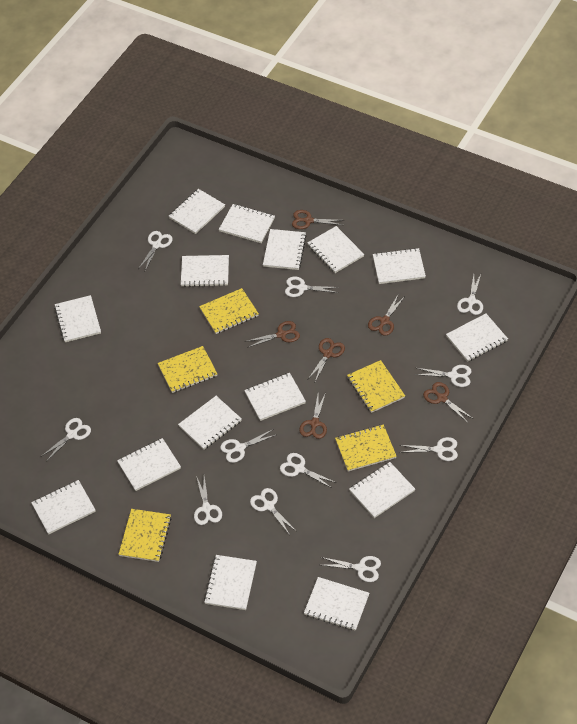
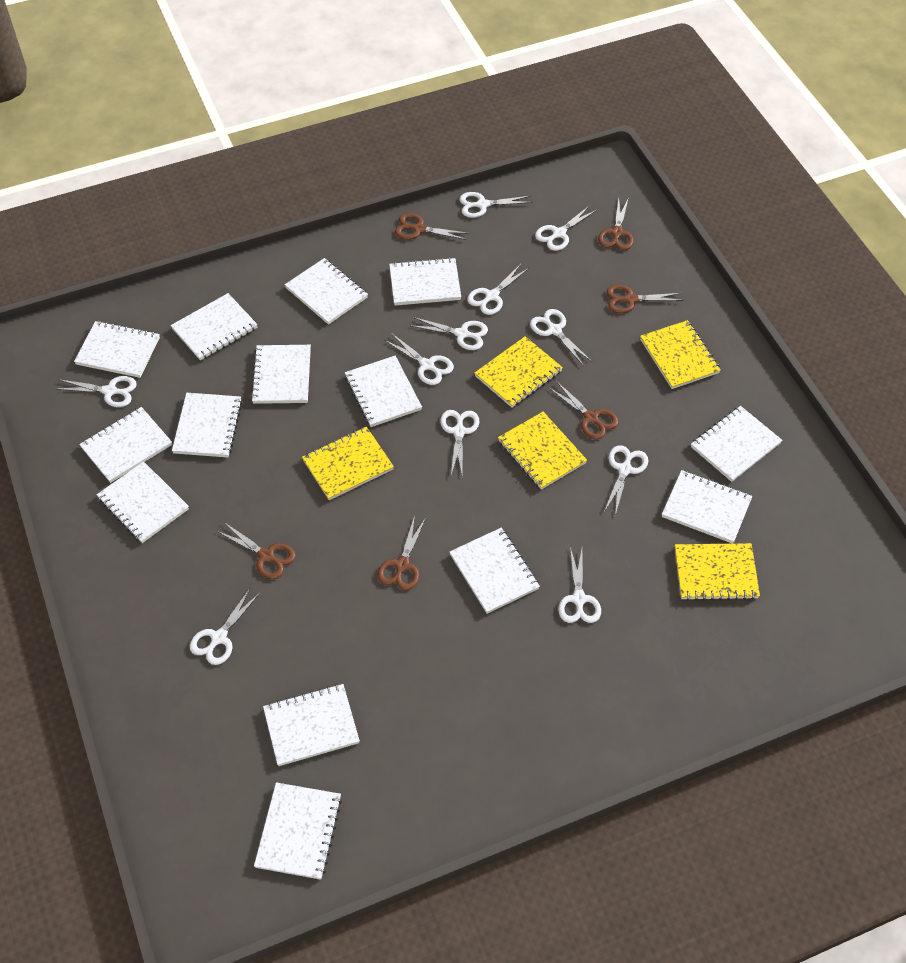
white notebook: [31,480,96,534] [54,295,101,342] [117,438,181,491] [169,189,225,234] [178,396,242,450] [181,255,229,287] [204,555,257,610] [219,204,275,243] [244,373,306,421] [263,229,307,270] [304,577,369,631] [307,226,364,273] [349,462,415,518] [373,248,426,284] [446,314,508,362] = 15 -> [74,321,160,378] [79,407,172,483] [97,461,189,543] [171,293,258,361] [172,393,242,458] [251,345,311,404] [254,782,342,880] [263,684,360,766] [285,258,368,325] [345,356,422,427] [389,257,461,306] [450,528,540,614] [662,470,752,544] [691,406,782,482] = 14

